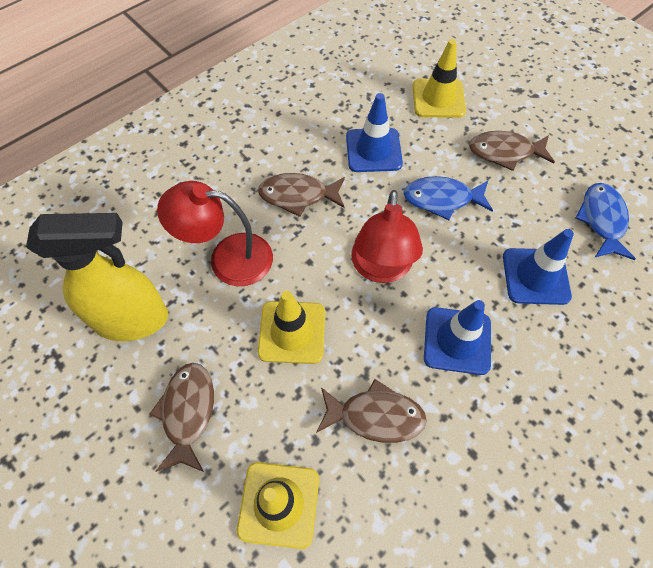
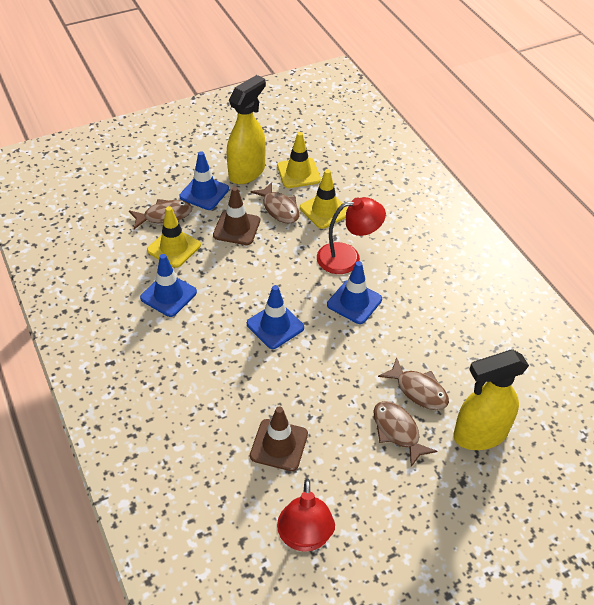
blue fish: [404,176,493,220] [575,183,636,260] = 2 -> none = 0
blue traffic cone: [346,93,403,172] [424,300,491,375] [503,229,574,305] = 3 -> [140,254,197,317] [179,151,229,210] [247,285,304,349] [327,261,382,324] = 4
brown traffic cone: none = 0 -> [213,187,260,245] [250,406,308,471] = 2
yellow spray bottle: [26,213,168,341] = 1 -> [227,75,266,184] [453,350,529,450] = 2

